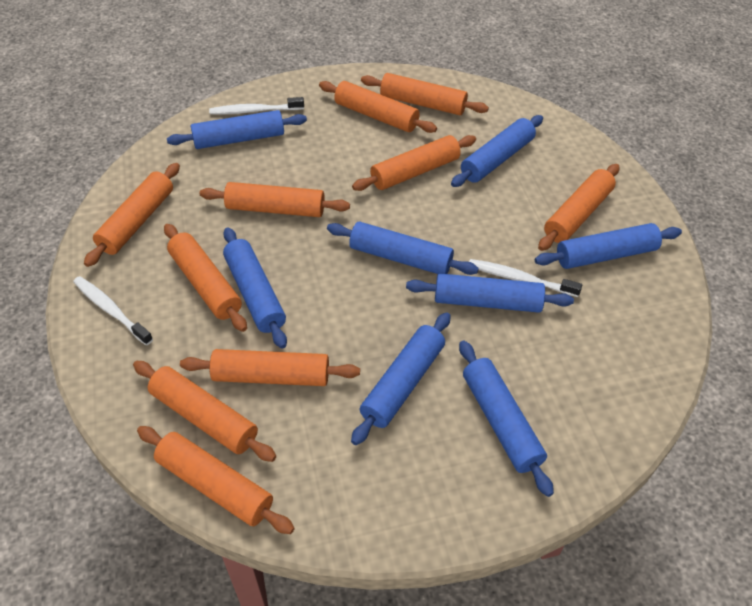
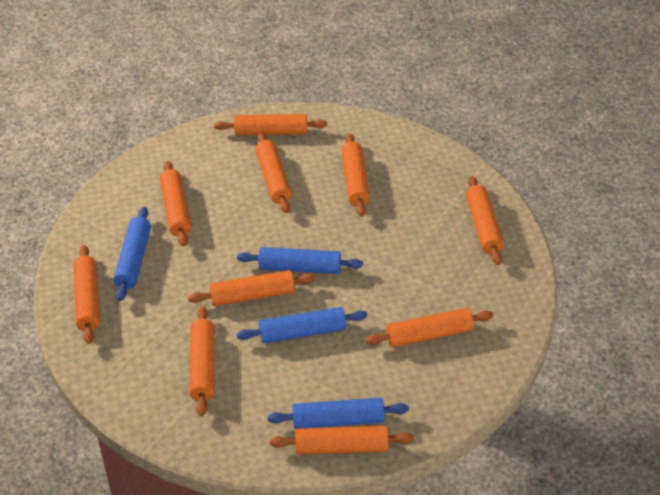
blue rolling pin: [167,110,307,149] [223,227,287,349] [327,221,479,275] [351,312,451,445] [406,273,574,313] [451,115,543,187] [459,341,554,497] [535,223,682,269] = 8 -> [114,207,151,301] [237,247,363,274] [237,307,368,343] [268,398,409,429] = 4
white toothbrush: [73,276,153,345] [209,97,304,114] [469,259,582,297] = 3 -> none = 0

